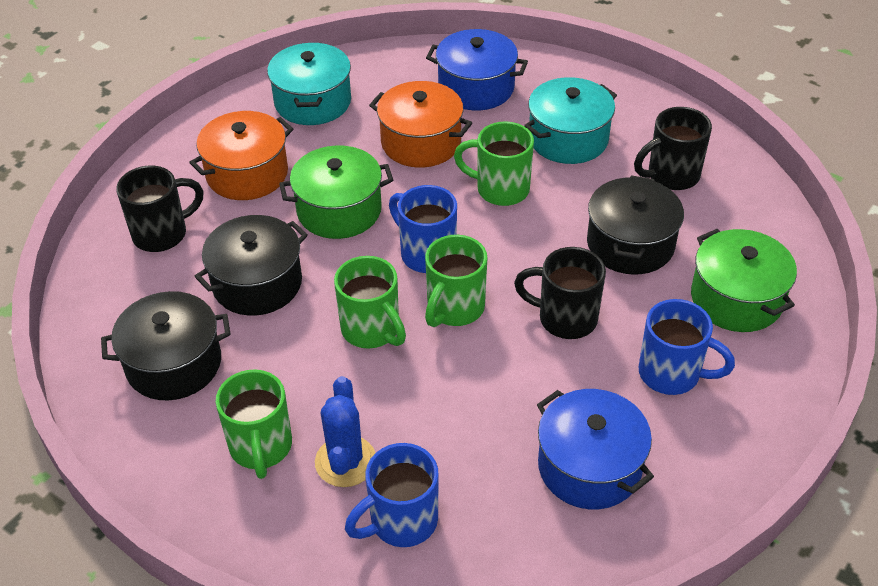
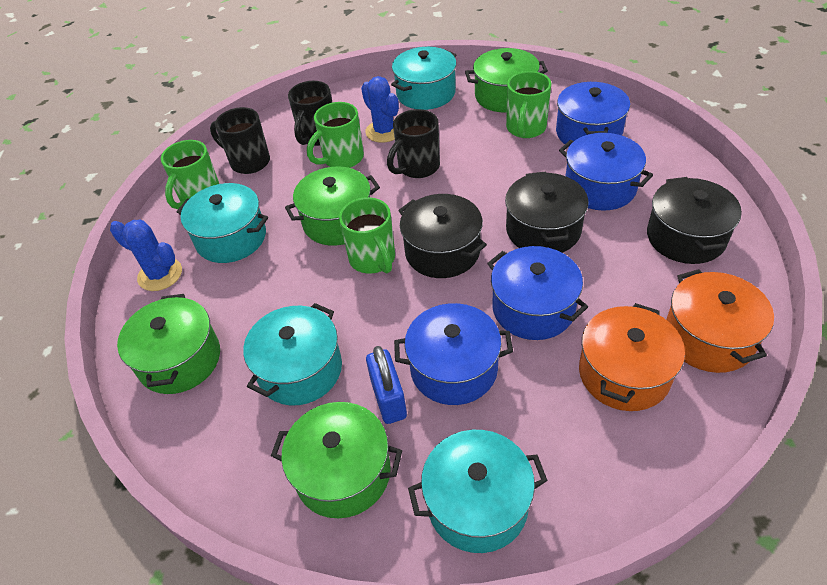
blue cactus: [315,376,375,487] = 1 -> [110,220,182,291] [361,76,399,143] = 2
blue mug: [345,443,439,547] [389,185,457,273] [639,299,735,395] = 3 -> none = 0
blue padlock: none = 0 -> [366,346,407,424] = 1
blue pot: [426,29,528,110] [537,389,654,509] = 2 -> [394,303,513,405] [487,246,588,340] [556,82,630,147] [559,133,653,211] = 4
green pot: [279,145,393,239] [691,229,797,332] = 2 -> [117,294,220,394] [271,402,402,518] [285,167,380,246] [465,48,548,113] = 4
turquoise pot: [267,43,351,125] [524,77,617,164] = 2 -> [177,183,268,263] [243,303,342,405] [391,47,457,110] [408,430,548,553] = 4

